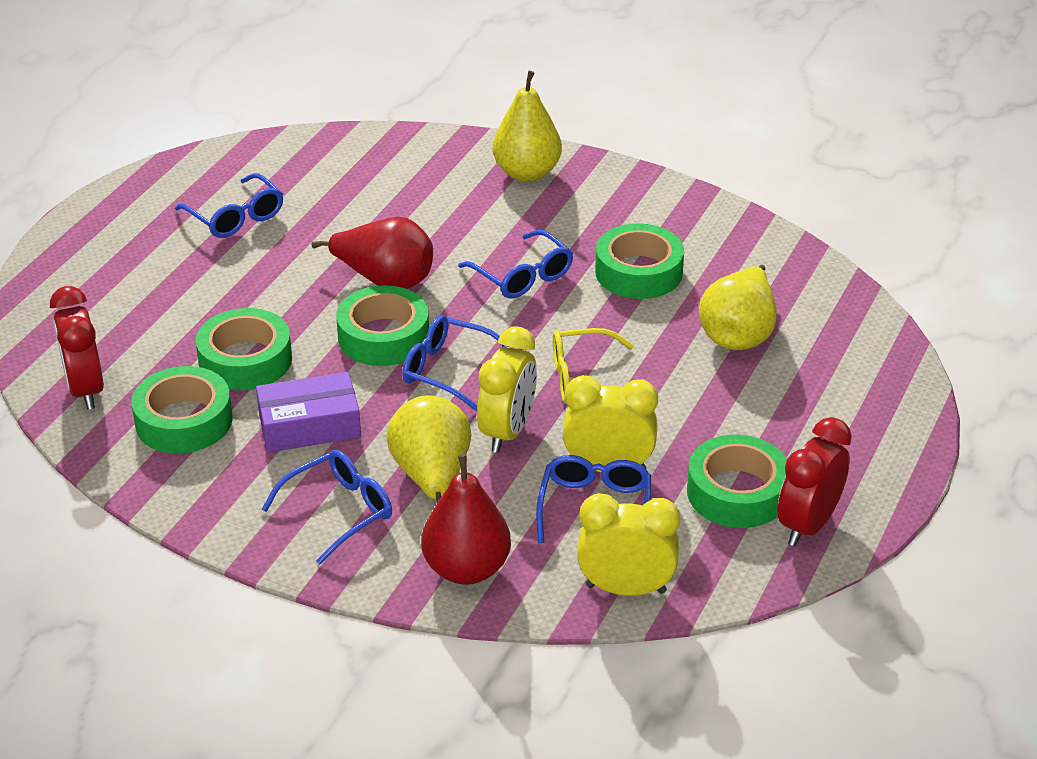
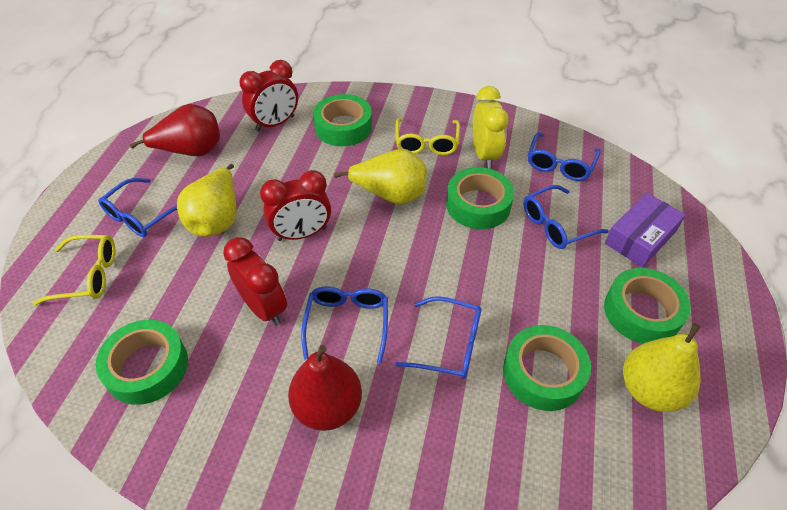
red clock: [50,286,104,410] [777,417,852,546] = 2 -> [223,237,287,326] [240,60,298,131] [260,170,331,241] = 3
yellow clock: [477,326,537,453] [562,375,658,472] [577,493,680,596] = 3 -> [473,86,509,169] = 1
yellow glasses: [553,328,634,404] = 1 -> [33,235,115,306] [395,118,460,155] = 2

